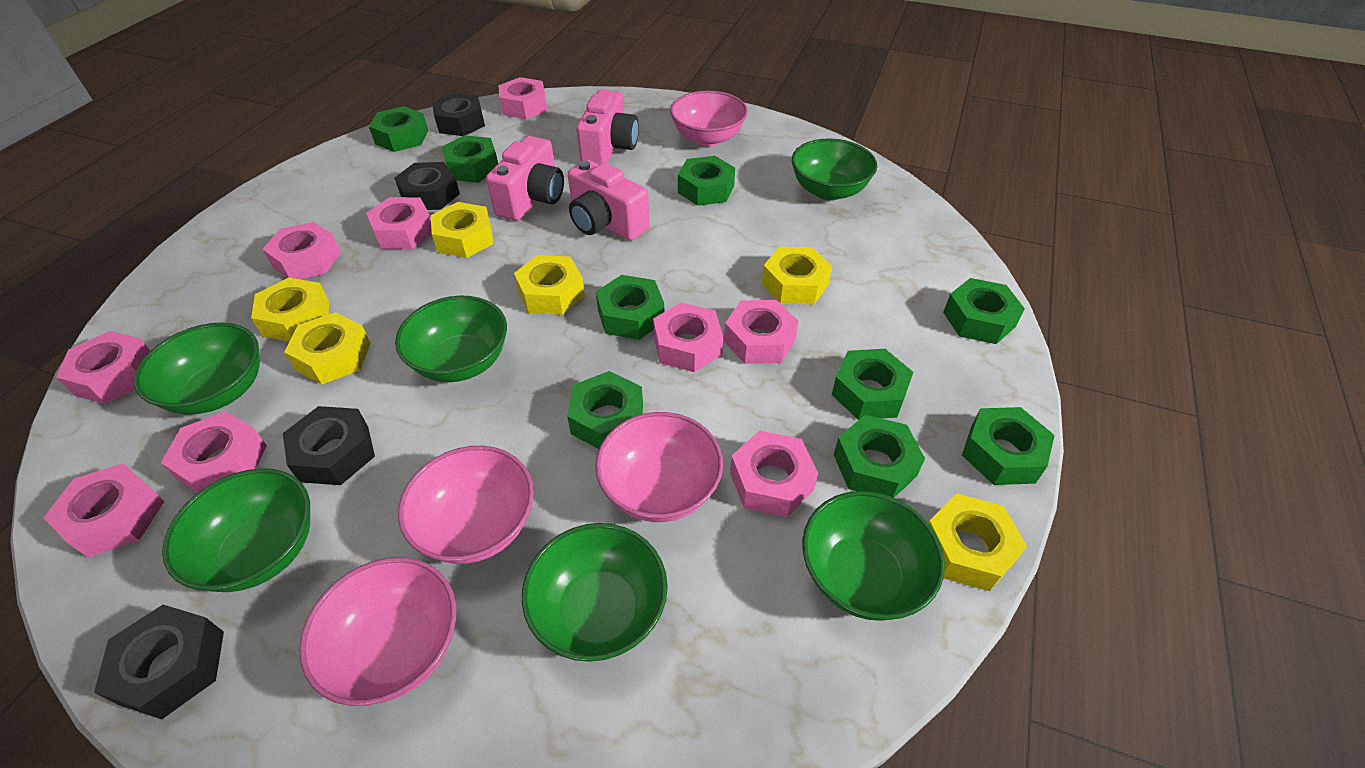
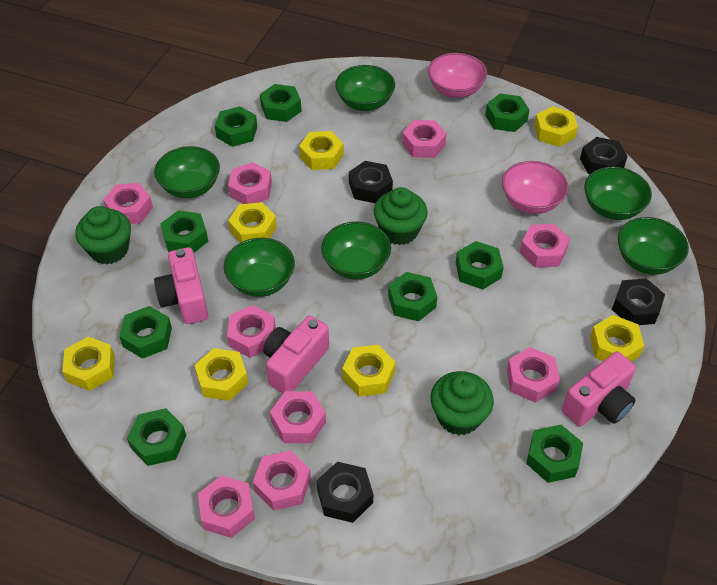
green cupcake: none = 0 -> [75,206,131,264] [374,187,428,245] [431,371,494,435] = 3
pink bowl: [299,557,456,706] [398,446,534,564] [595,412,723,522] [670,91,748,147] = 4 -> [428,53,487,98] [502,161,568,214] = 2
yellow nut: [251,277,329,342] [284,312,371,384] [431,202,494,258] [514,255,585,315] [762,247,832,304] [929,494,1027,591] = 6 -> [62,336,115,391] [195,348,248,401] [228,202,277,243] [299,131,344,170] [342,345,395,397] [534,106,578,147] [590,315,644,362] = 7

